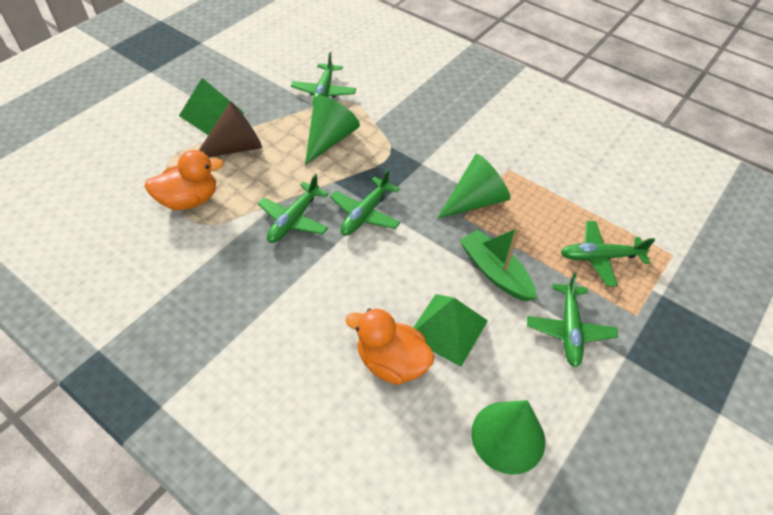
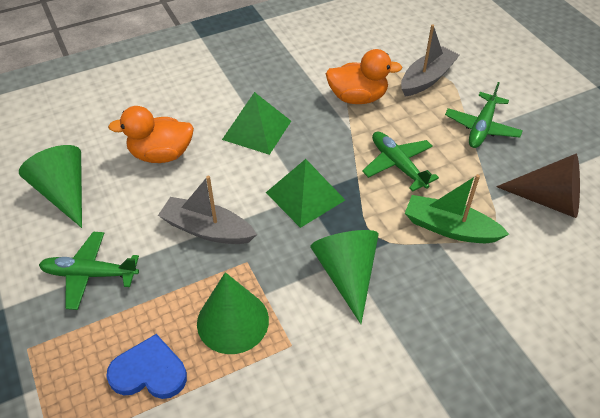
blue heart: none = 0 -> [106,334,187,399] = 1
green plane: [258,174,329,243] [291,52,356,105] [330,169,401,236] [527,273,618,367] [561,221,655,286] = 5 -> [39,232,139,310] [362,131,439,192] [445,82,523,148] = 3
grey boat: none = 0 -> [158,176,257,244] [401,25,459,97] = 2

